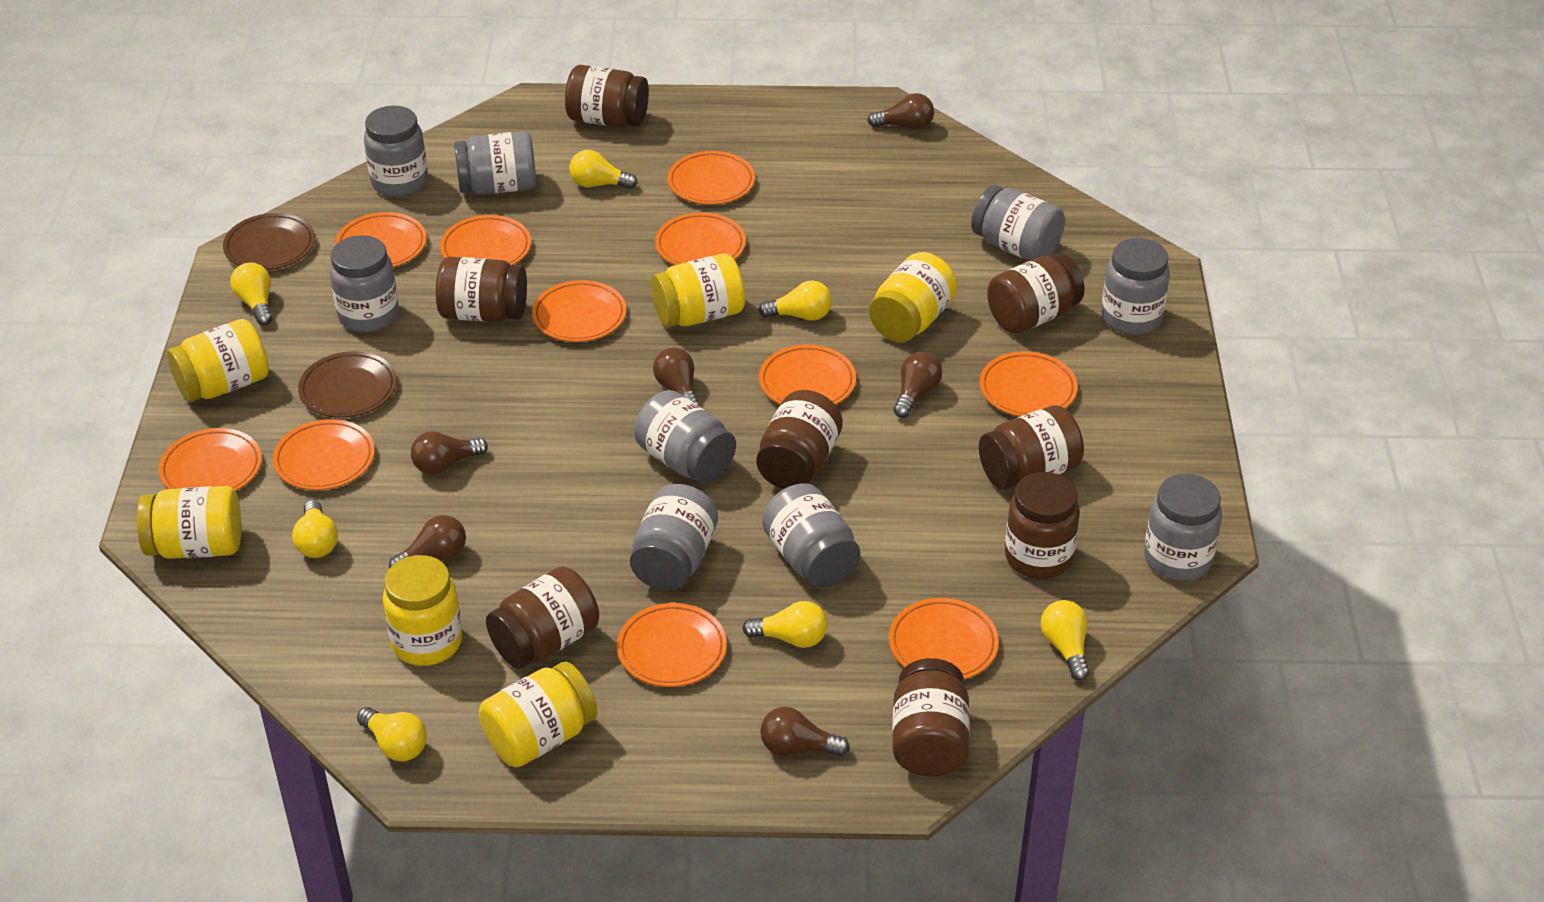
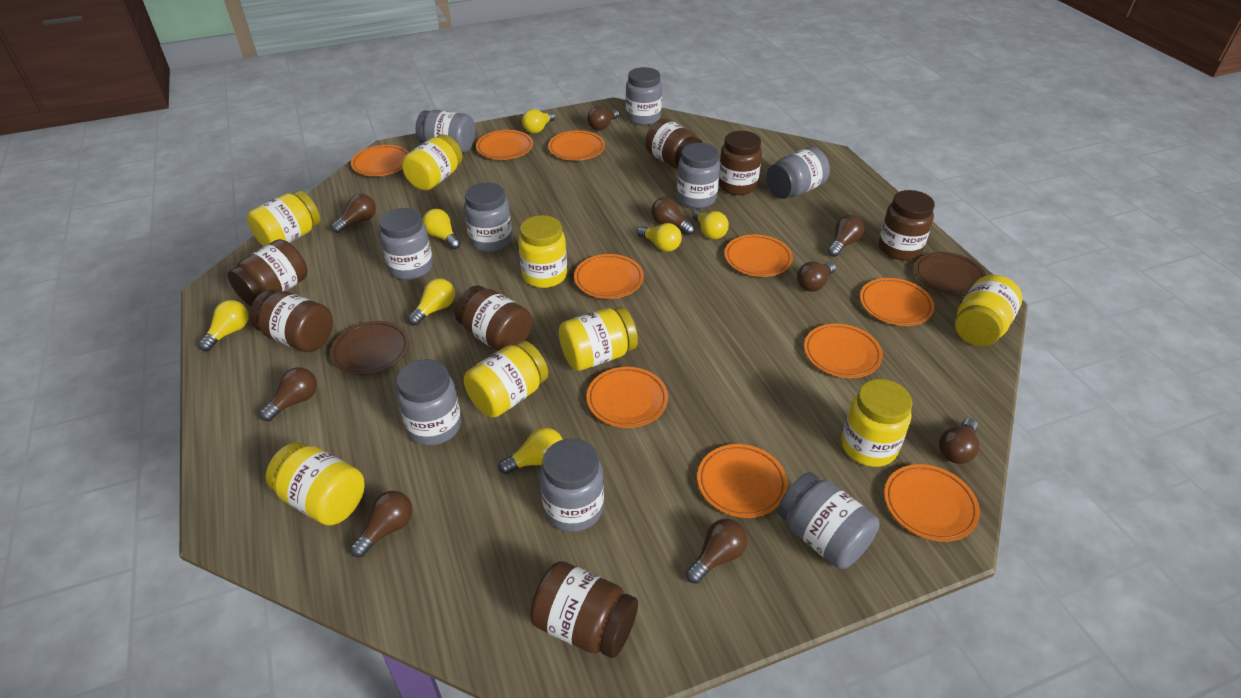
brown jar: [436,257,527,322] [486,567,599,669] [565,65,649,127] [756,390,843,489] [892,658,970,777] [979,405,1084,490] [987,253,1085,334] [1005,472,1080,579] = 8 -> [228,239,307,306] [250,290,333,352] [455,286,532,351] [530,561,638,658] [645,119,703,169] [719,131,762,195] [879,190,935,260] = 7
brown light bulb: [389,515,466,569] [411,431,488,475] [653,348,700,406] [760,707,850,756] [867,93,934,130] [893,352,942,418] = 6 -> [260,367,317,421] [331,194,376,233] [350,491,413,557] [587,106,619,130] [651,197,695,235] [686,518,748,584] [797,261,836,292] [828,215,864,257] [939,418,979,464] = 9
orange plate: [158,428,262,491] [273,419,375,490] [335,212,427,267] [440,215,531,265] [532,280,626,342] [617,603,727,687] [655,212,746,265] [667,151,755,205] [759,345,856,405] [889,598,999,679] [980,351,1078,417] = 11 -> [351,145,409,176] [476,130,533,160] [548,130,605,161] [574,254,644,299] [587,367,668,428] [697,444,788,518] [725,235,793,277] [804,324,883,378] [860,278,935,326] [884,464,980,542] = 10
yellow jar: [137,486,241,559] [167,319,269,402] [383,555,462,666] [479,662,597,768] [651,254,745,327] [869,252,957,342] = 6 -> [247,190,320,247] [265,442,365,525] [402,135,463,191] [464,341,548,418] [518,215,567,288] [559,307,638,371] [842,379,912,467] [955,275,1022,346] = 8

